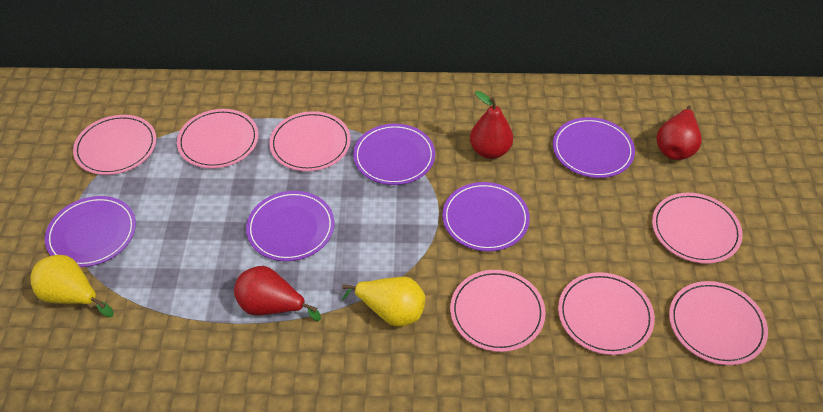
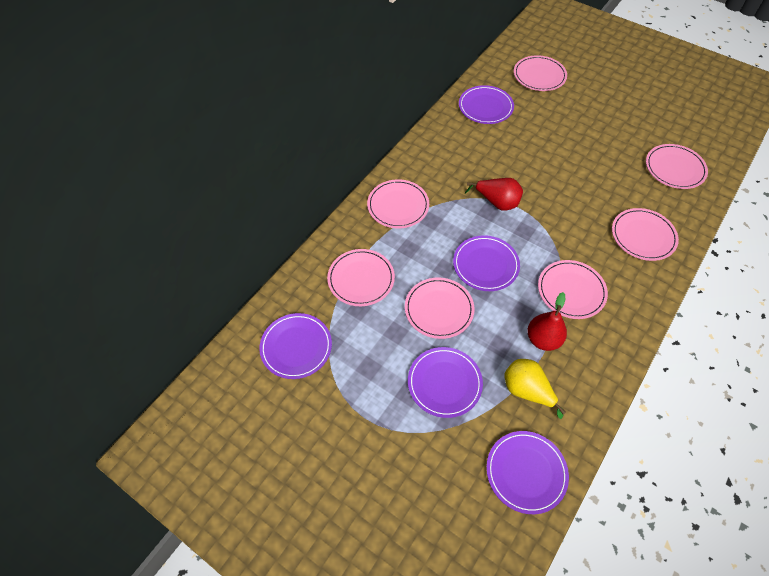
red pear: [234,266,321,321] [470,91,513,159] [656,106,702,160] = 3 -> [465,178,523,211] [527,292,567,351] = 2
yellow pear: [30,255,114,318] [342,277,425,327] = 2 -> [504,359,566,419] = 1

